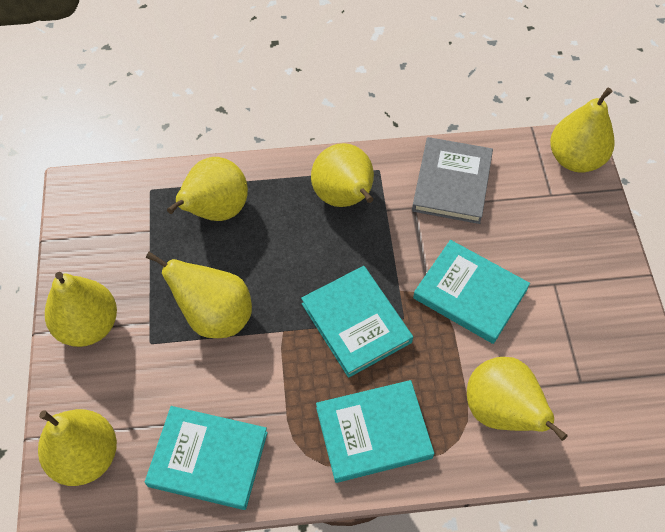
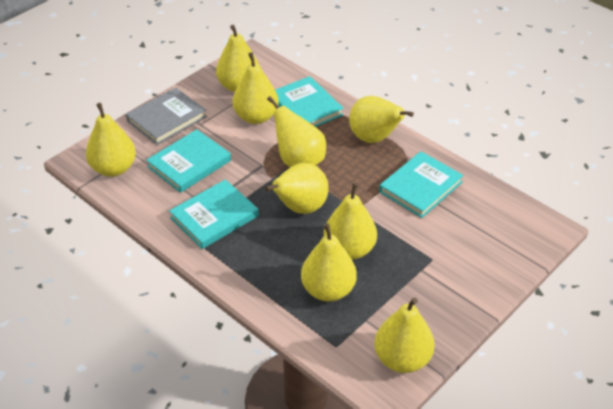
yellow pear: [38,409,117,486] [45,272,117,347] [146,252,252,338] [167,157,248,221] [311,143,374,207] [467,357,568,441] [550,88,615,172] = 7 -> [86,103,136,177] [216,25,260,92] [233,52,279,124] [265,163,329,214] [267,96,326,167] [301,223,357,301] [324,183,377,260] [349,96,414,143] [374,298,435,373] = 9

